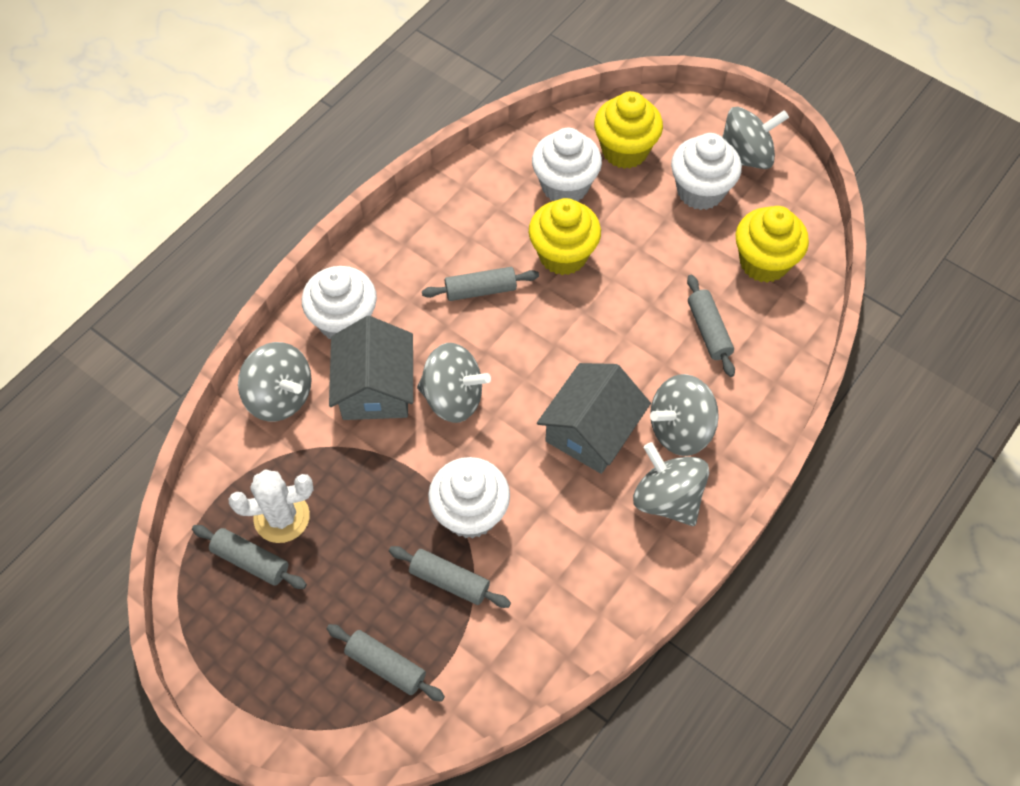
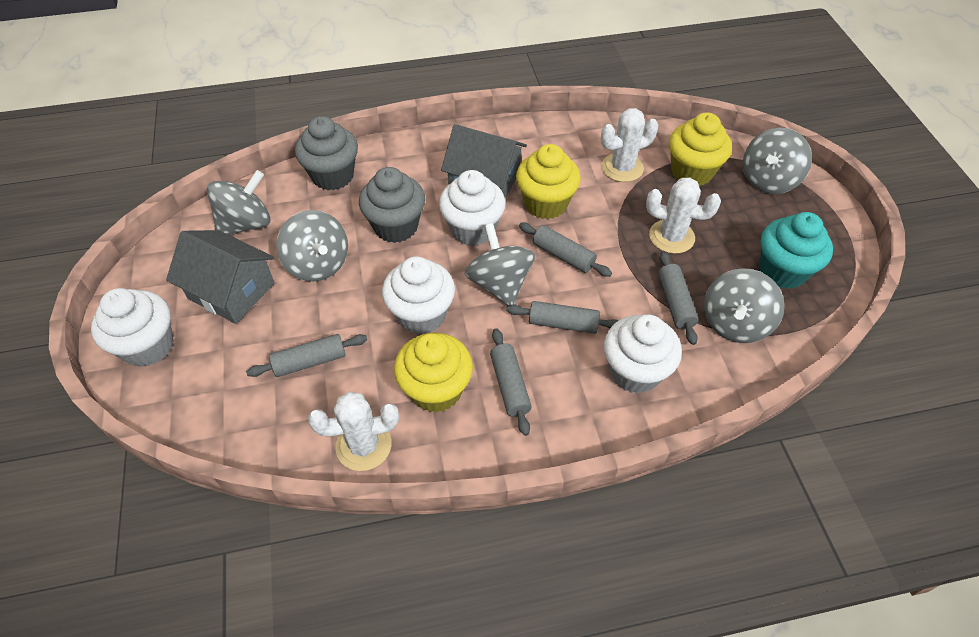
grey cupcake: none = 0 -> [295,116,358,190] [359,167,425,243] = 2
turquoise cupcake: none = 0 -> [760,212,833,289] = 1
white cactus: [228,469,313,543] = 1 -> [308,392,399,471] [601,108,658,182] [646,177,721,254] = 3

